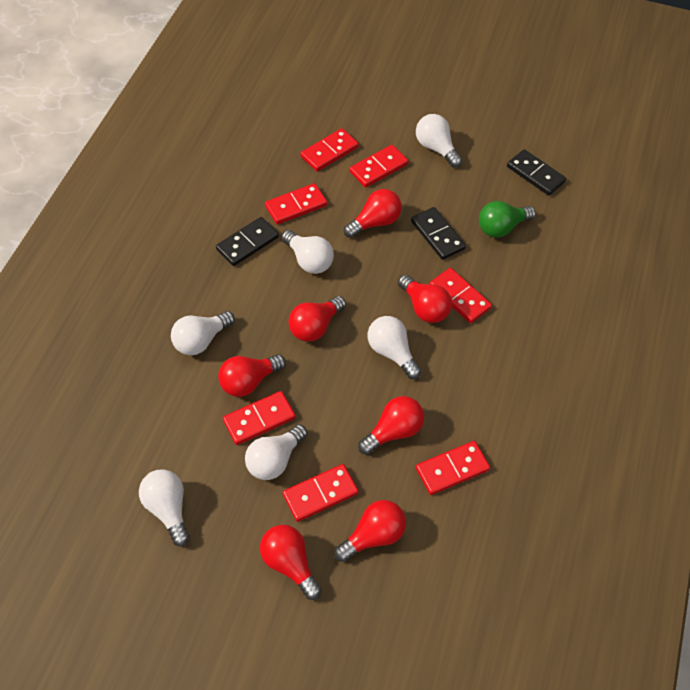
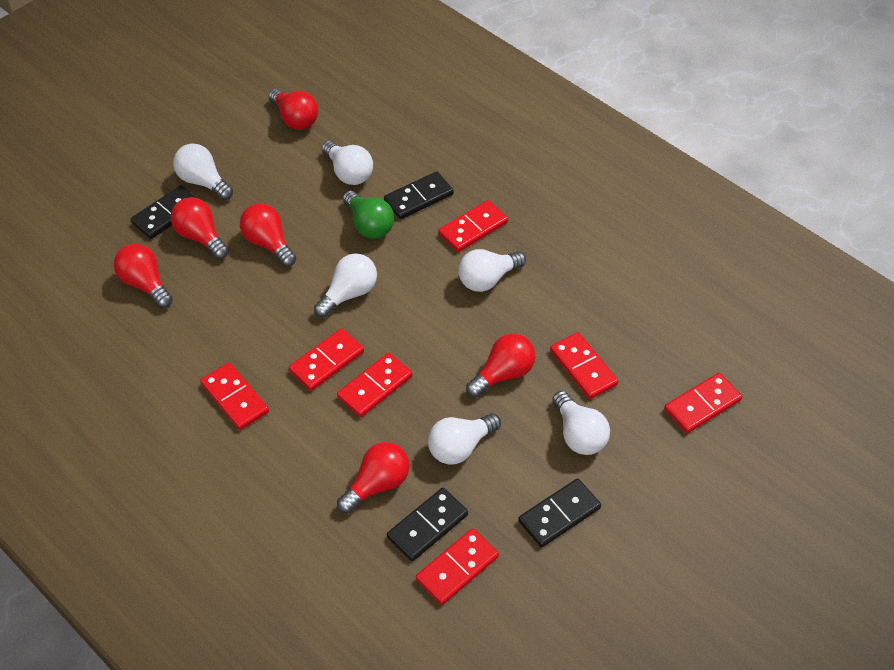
black domino: [216,217,279,266] [411,207,466,260] [507,149,566,196] = 3 -> [131,185,197,239] [384,171,454,219] [387,488,468,562] [518,478,601,548] = 4
red light bulb: [218,354,286,397] [260,525,322,600] [289,296,346,342] [334,500,406,562] [344,189,402,238] [358,396,424,455] [398,275,452,323] = 7 -> [114,244,173,308] [171,197,229,259] [240,203,296,267] [268,89,318,130] [337,442,410,513] [466,333,535,397] = 6

